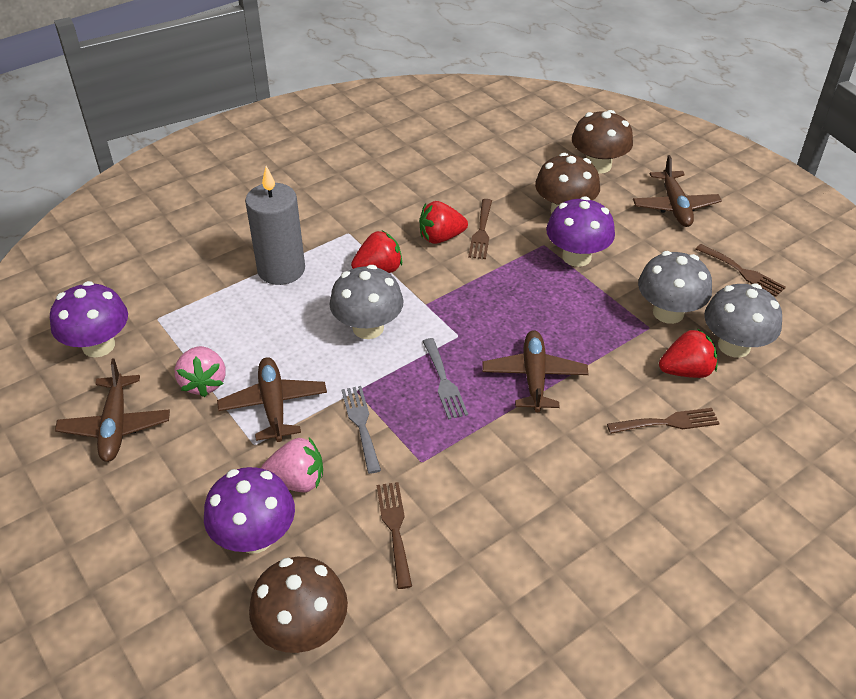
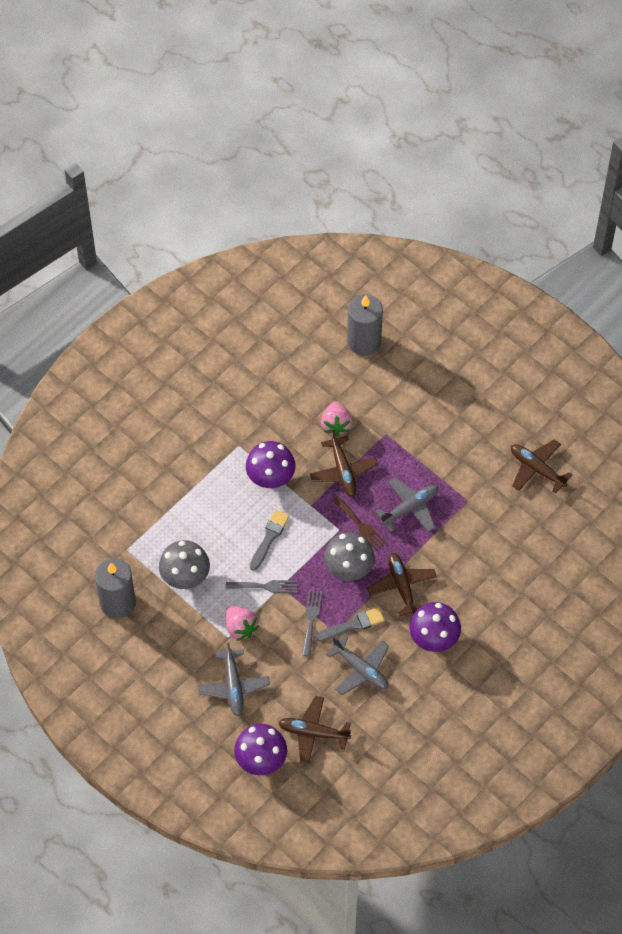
brown fork: [377,482,412,589] [468,199,492,259] [607,408,720,434] [696,244,786,297] = 4 -> [332,496,387,551] = 1
brown mushroom: [249,557,348,653] [535,153,600,214] [572,110,633,173] = 3 -> none = 0
grey brush: none = 0 -> [250,510,290,571] [316,607,385,641] = 2
grey candle: [245,166,305,285] = 1 -> [95,558,136,619] [347,294,383,356] = 2
grey mushroom: [329,265,404,339] [638,251,712,324] [704,283,782,358] = 3 -> [159,540,210,589] [324,532,375,581] = 2
grey plane: none = 0 -> [198,642,270,716] [326,635,389,695] [375,477,438,532] = 3
red strawberry: [351,231,402,273] [419,201,468,244] [659,329,717,378] = 3 -> none = 0

